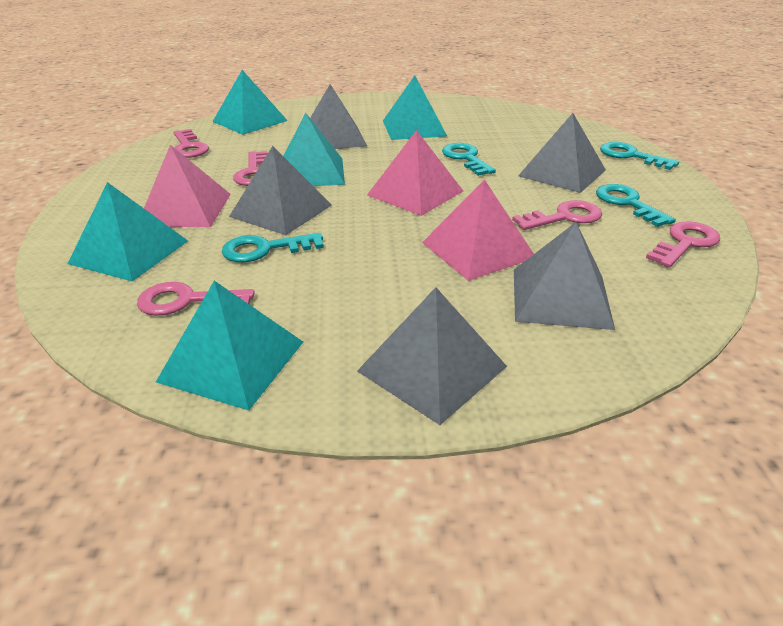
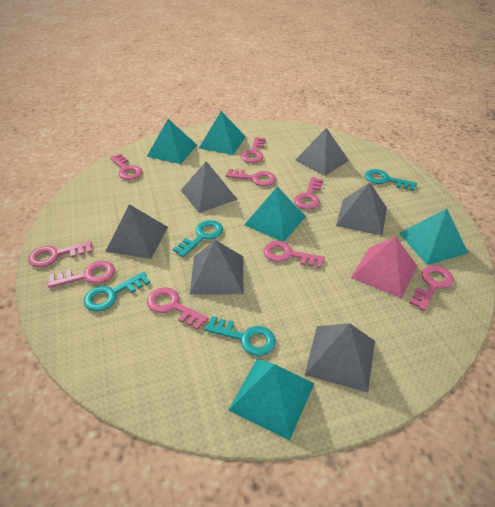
grey pyramid: [229,146,332,235] [310,84,367,149] [357,287,507,425] [514,222,615,330] [518,113,606,193] = 5 -> [105,204,168,259] [181,161,237,213] [190,240,243,295] [295,128,349,176] [305,323,375,393] [336,183,387,236] = 6
pink key: [137,282,255,316] [173,129,209,158] [233,151,268,186] [512,200,602,230] [646,221,720,268] = 5 -> [28,241,92,267] [48,261,115,288] [110,153,143,180] [147,287,209,330] [225,169,276,186] [241,137,266,163] [263,241,325,268] [294,177,323,210] [409,265,454,311] = 9
pink pyramid: [144,145,231,227] [367,130,463,216] [422,179,534,281] = 3 -> [351,237,417,299] = 1

